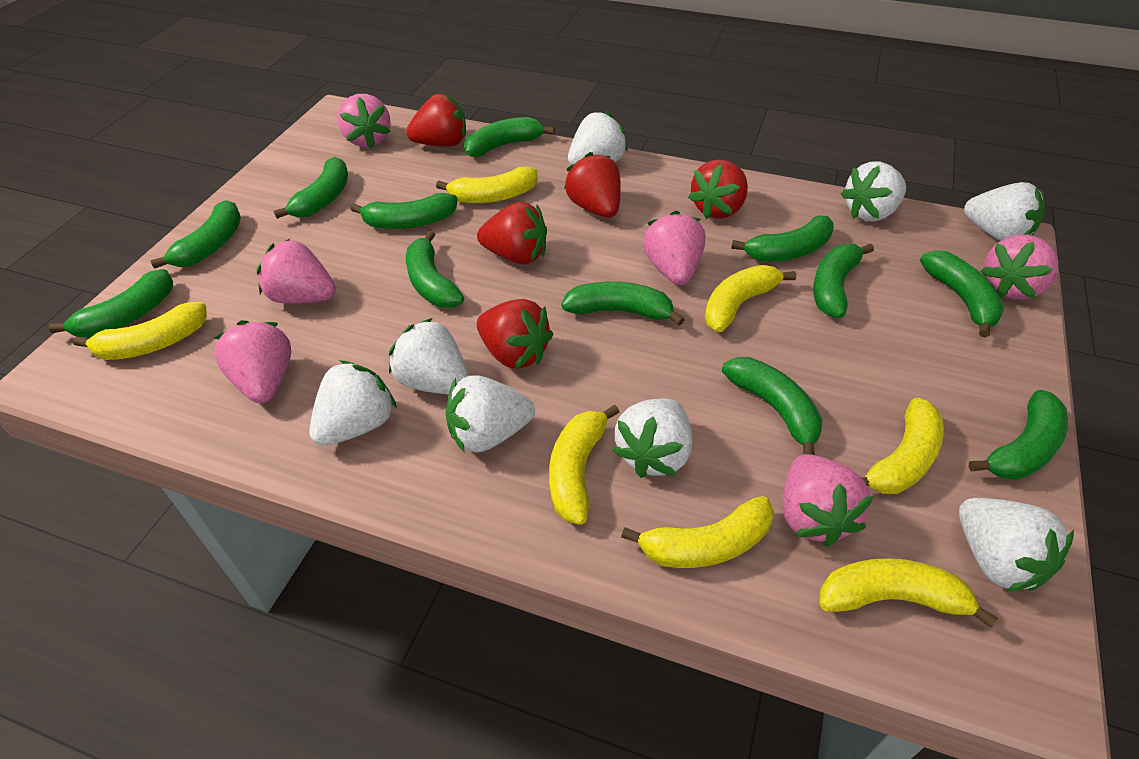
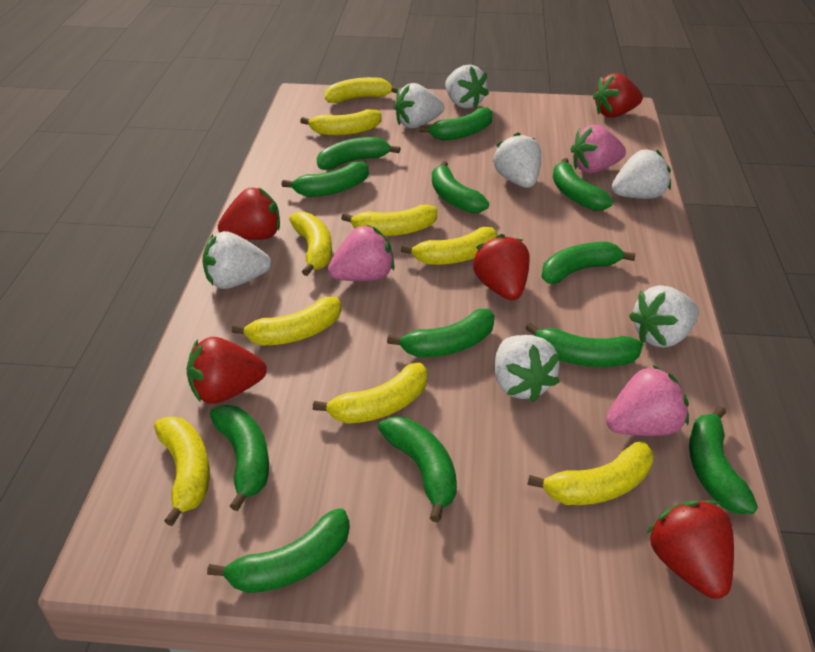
pink strawberry: [214,320,291,403] [256,239,336,304] [337,94,391,148] [643,211,705,285] [783,454,873,547] [980,235,1058,300] = 6 -> [328,225,395,281] [570,125,626,173] [606,365,689,436] = 3
white strawberry: [309,360,397,446] [389,318,469,394] [446,375,535,453] [568,111,628,165] [613,399,693,478] [841,161,906,221] [959,498,1074,592] [964,182,1045,241] = 8 -> [202,231,271,289] [394,83,444,128] [445,65,489,109] [493,132,541,188] [494,335,560,403] [612,149,671,199] [629,285,699,348] = 7
yellow banana: [73,302,207,360] [436,166,538,203] [549,404,620,525] [621,496,774,568] [705,265,796,332] [819,558,998,628] [862,398,944,494] = 7 -> [154,416,210,526] [232,297,341,345] [289,211,332,276] [300,109,382,136] [313,363,427,424] [325,77,399,103] [341,205,437,236] [401,227,498,265] [528,441,653,505] = 9

